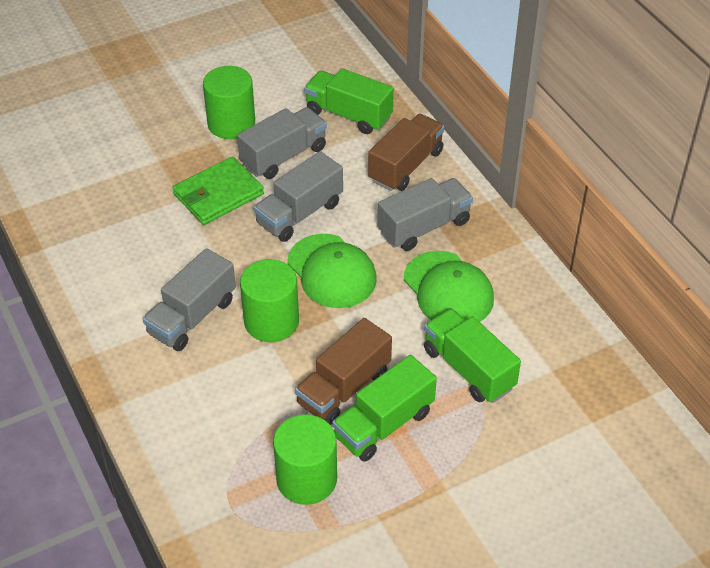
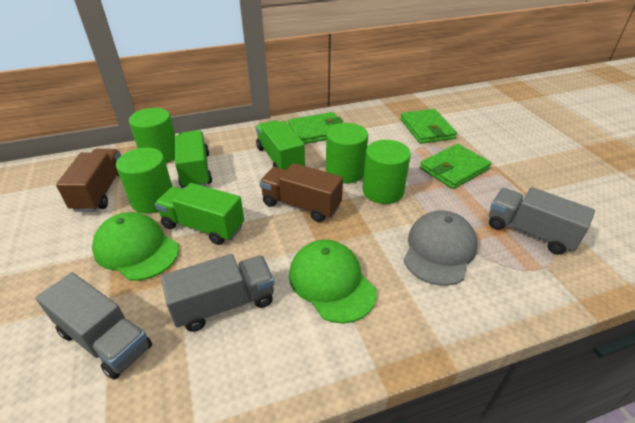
green cylinder: [203,66,255,139] [240,259,299,342] [273,414,337,505] = 3 -> [116,148,172,214] [129,108,175,163] [326,123,368,184] [363,140,411,204] = 4
green wallet: [172,156,264,225] = 1 -> [288,112,343,144] [400,109,457,144] [420,144,491,189] = 3
grey cap: none = 0 -> [404,211,478,286] = 1
grey truck: [143,248,236,351] [237,107,327,179] [254,151,343,242] [378,178,473,251] = 4 -> [36,272,152,380] [161,254,274,332] [489,187,595,255] = 3

